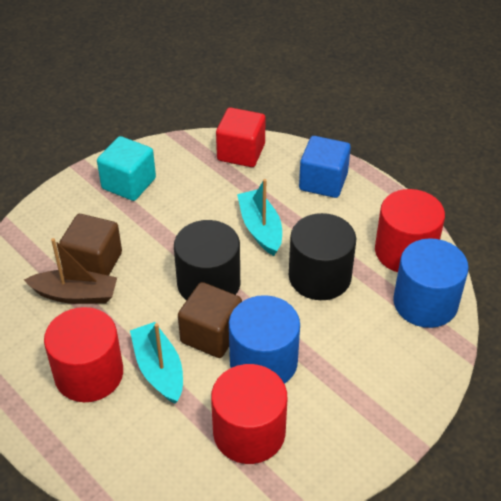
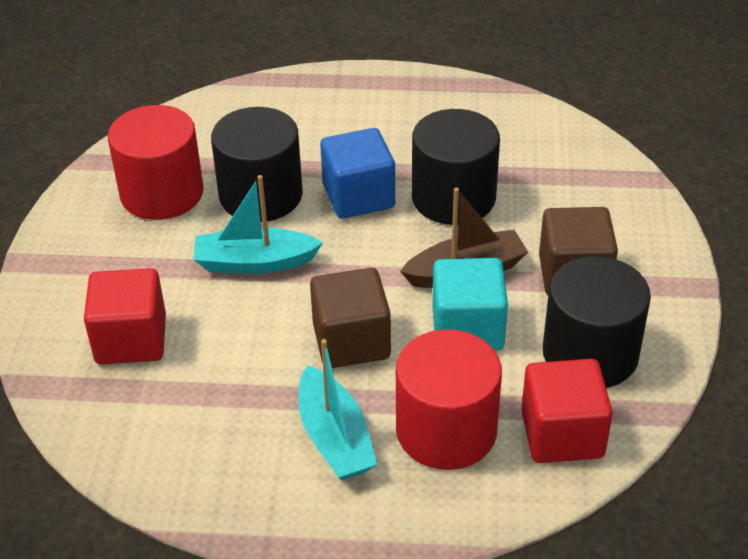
black cylinder: [174,220,240,301] [289,213,356,300] = 2 -> [211,107,303,222] [412,109,500,225] [543,256,651,388] = 3
blue cylinder: [229,295,300,384] [393,238,469,328] = 2 -> none = 0
red cube: [216,108,266,167] = 1 -> [84,268,166,364] [521,359,613,463] = 2
red cylinder: [44,307,123,402] [211,364,287,464] [375,189,445,272] = 3 -> [108,105,204,220] [396,329,502,470] = 2

